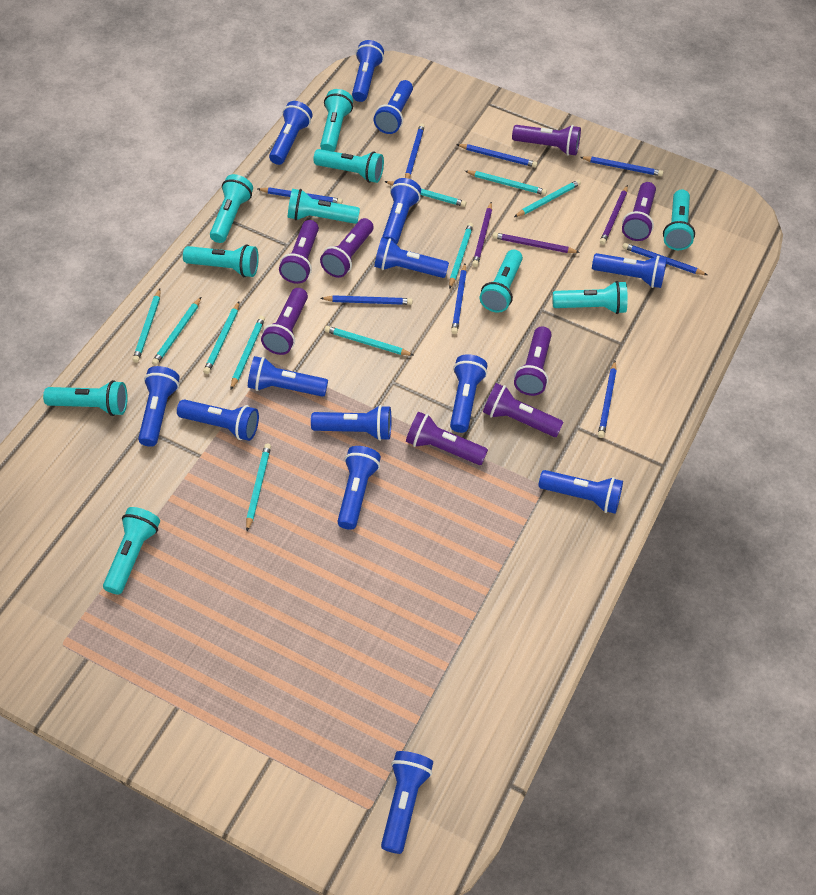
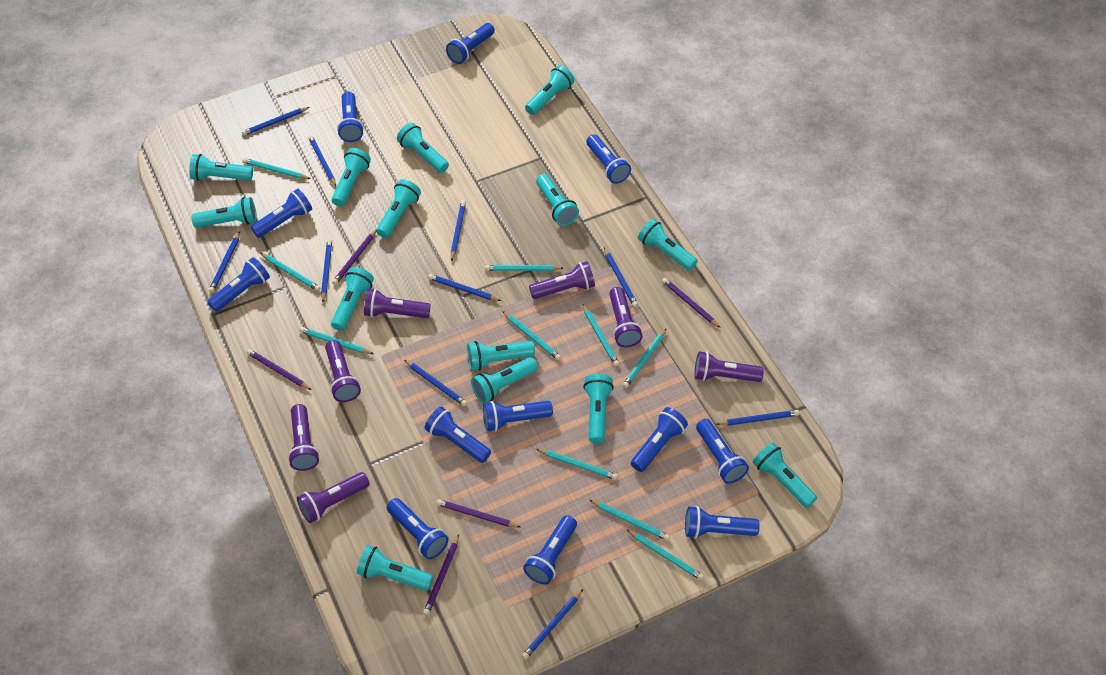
blue flashlight: [138,366,180,447] [177,399,259,441] [248,356,328,397] [269,101,312,165] [311,405,391,441] [337,446,381,530] [352,40,384,102] [374,80,413,134] [374,238,449,278] [381,751,433,854] [382,178,421,244] [450,354,487,433] [538,470,623,514] [592,253,667,288] = 14 -> [208,257,270,312] [251,189,312,238] [337,92,364,142] [387,498,449,559] [425,407,491,463] [446,23,495,64] [483,401,553,432] [523,515,577,585] [586,134,631,184] [631,407,688,472] [685,506,760,539] [696,419,749,484] = 12
blue pencil: [257,188,343,204] [320,295,413,305] [405,123,425,179] [451,263,467,334] [456,144,538,168] [580,156,663,176] [598,361,617,438] [623,243,707,275] = 8 -> [209,232,240,293] [242,107,309,136] [308,135,336,187] [321,239,332,302] [404,360,467,406] [428,274,501,301] [451,200,466,261] [522,589,583,660] [604,248,638,307] [716,410,800,426] = 10
purple flashlight: [261,288,308,355] [279,220,319,284] [320,218,373,278] [406,412,488,465] [483,383,564,437] [512,125,581,156] [514,326,552,396] [622,182,656,241] = 8 -> [288,404,320,471] [297,472,370,523] [325,340,361,402] [364,289,431,318] [529,261,595,299] [609,287,643,347] [694,352,764,382] = 7
purple pencil: [472,202,492,267] [492,232,580,253] [600,185,628,245] = 3 -> [247,349,312,390] [332,230,376,285] [423,534,459,615] [436,499,520,528] [662,278,720,328] = 5
turquoise flashlight: [43,380,128,416] [103,507,160,595] [183,244,259,277] [210,174,253,243] [288,189,360,224] [313,149,384,183] [320,89,353,152] [480,249,523,313] [552,281,628,314] [663,190,695,250] = 10 -> [189,154,253,181] [192,197,257,228] [331,267,374,331] [332,148,371,206] [357,545,433,591] [376,179,421,238] [397,123,449,173] [467,341,535,371] [471,357,538,403] [525,65,574,115] [536,174,579,226] [583,374,614,444] [638,219,698,271] [753,443,817,508] = 14

